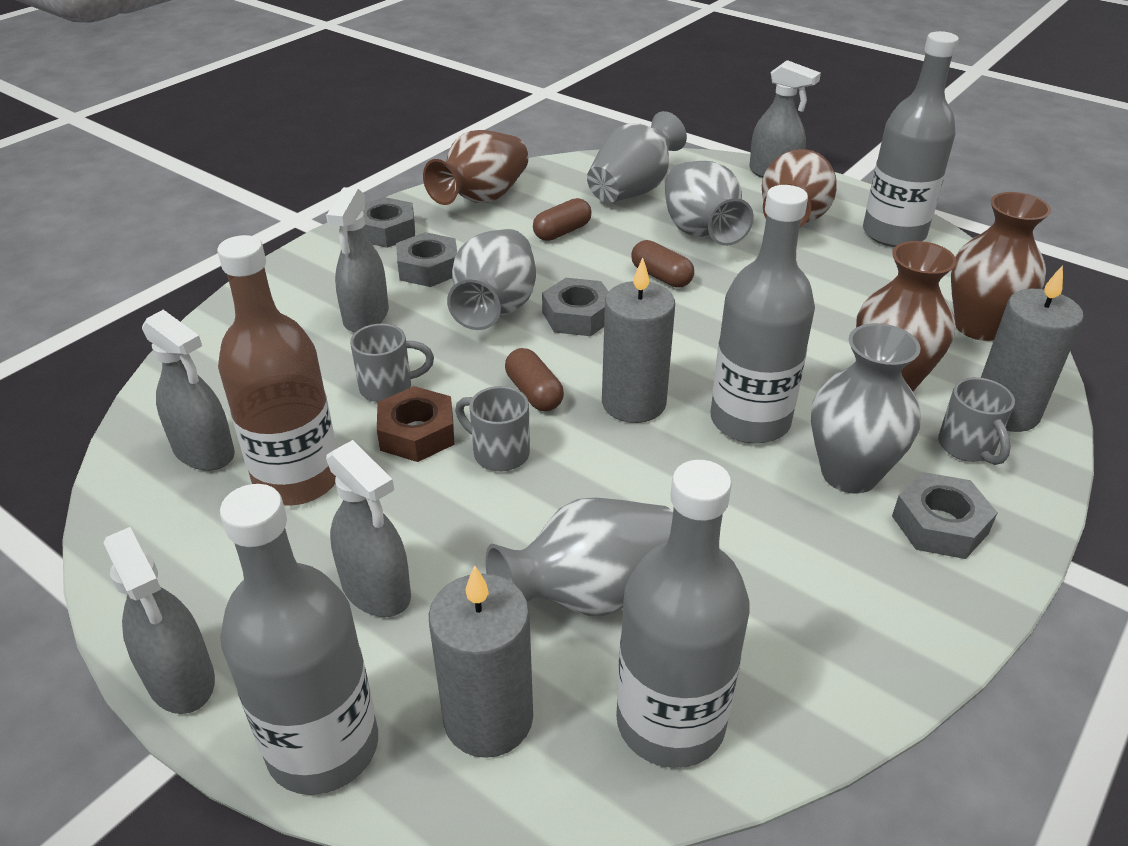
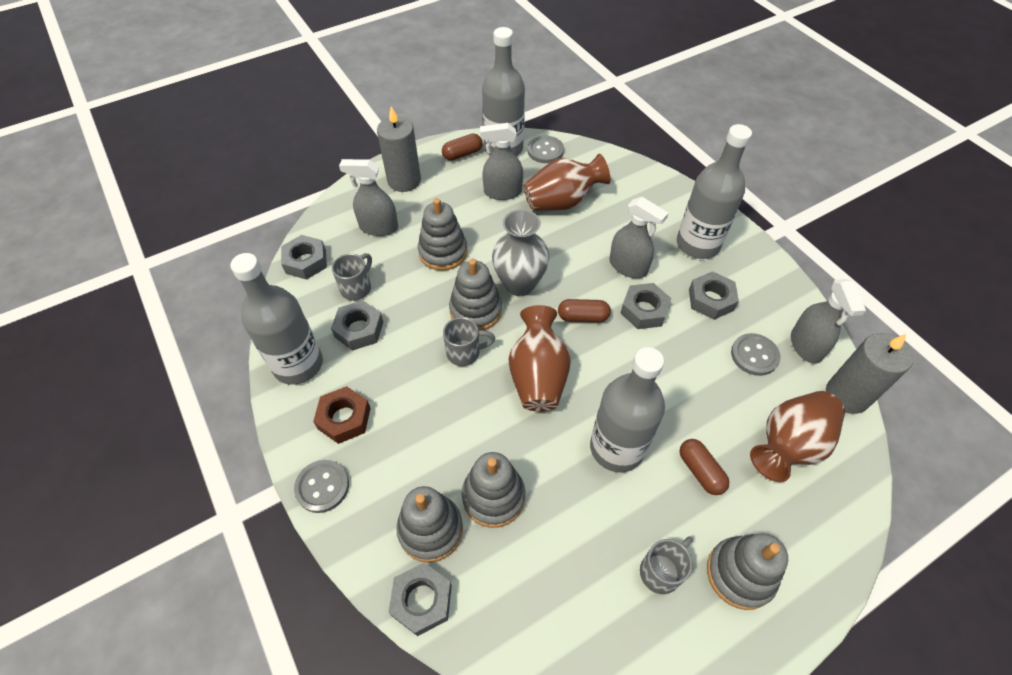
brown bottle: [217,235,336,506] = 1 -> none = 0
brown vase: [423,130,528,205] [762,149,837,227] [856,241,957,391] [951,192,1051,341] = 4 -> [509,305,571,411] [523,154,610,211] [750,391,845,482] = 3
grey button: none = 0 -> [294,460,349,513] [527,136,564,163] [731,333,780,376] = 3
grey candle: [429,565,533,758] [602,258,675,423] [981,265,1084,432] = 3 -> [377,106,421,192] [826,333,913,414] = 2
grey nut: [362,197,415,248] [396,232,457,287] [542,278,609,336] [892,472,998,559] = 4 -> [281,235,327,280] [331,300,383,351] [388,563,452,636] [620,283,671,329] [689,271,739,320] = 5
grey spray bottle: [103,527,215,714] [142,310,235,471] [326,187,389,333] [326,440,411,617] [749,60,821,178] = 5 -> [339,159,398,236] [480,123,523,200] [609,197,668,278] [791,279,866,364] = 4
grey stacking toy: none = 0 -> [396,486,463,563] [418,198,468,271] [449,259,502,330] [462,452,525,528] [707,533,788,610] = 5
grey vase: [447,229,536,330] [486,498,673,616] [587,111,687,203] [665,161,754,246] [811,323,921,494] = 5 -> [492,209,549,296] = 1

